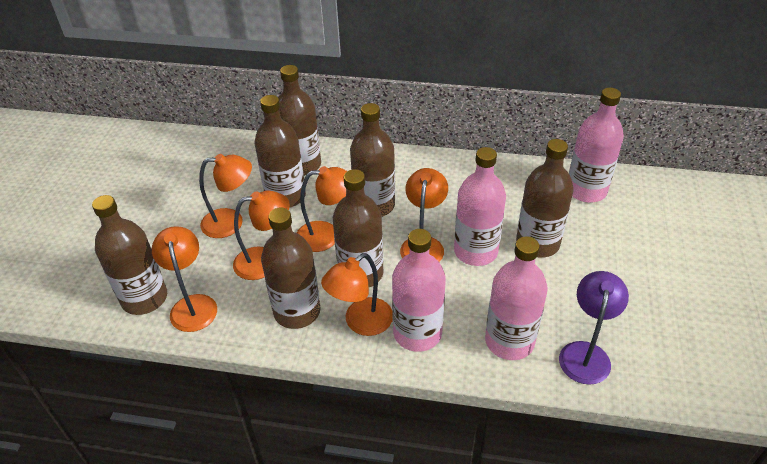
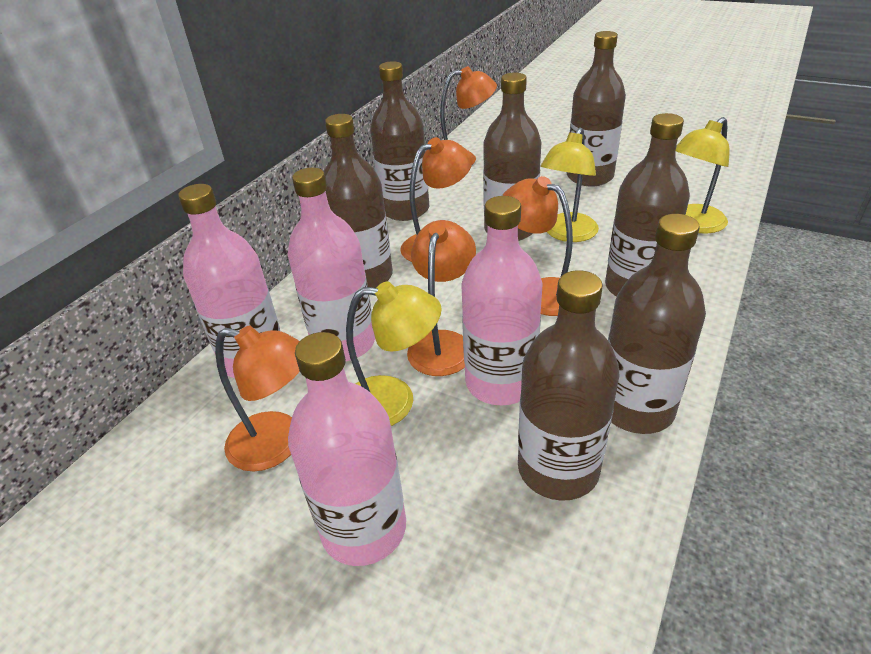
orange lamp: [152,226,217,332] [199,154,252,238] [233,190,290,280] [297,166,347,252] [321,253,393,336] [400,168,448,262] = 6 -> [215,326,300,472] [400,137,473,262] [407,220,476,376] [440,67,497,165] [502,176,573,316] = 5
purple lamp: [559,271,629,385] = 1 -> none = 0
yellow lamp: none = 0 -> [346,281,442,426] [541,127,599,242] [676,117,730,234] = 3

